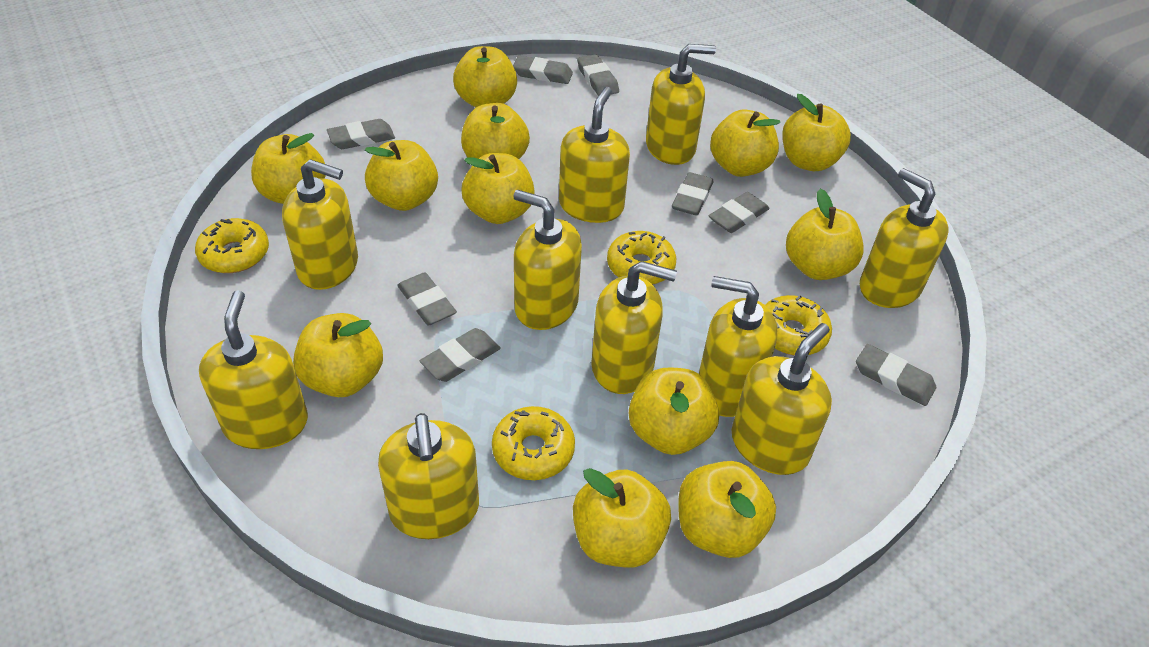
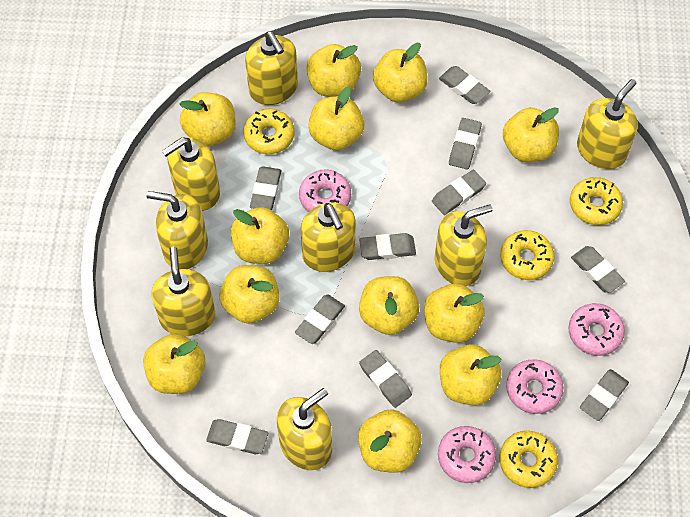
grey eraser: [327,119,395,149] [397,272,457,325] [420,328,501,382] [513,56,573,84] [577,54,619,96] [672,172,714,216] [709,192,770,233] [856,344,936,406] = 8 -> [206,419,268,454] [250,166,281,210] [295,295,345,344] [359,233,416,260] [359,350,412,408] [432,170,486,215] [439,66,490,104] [449,118,482,169] [571,246,625,293] [580,369,629,421] = 10
pink donut: none = 0 -> [299,169,351,212] [438,426,496,483] [506,359,564,414] [568,303,625,356] = 4
yellow soap dispenser: [199,290,308,449] [282,159,358,290] [378,413,479,539] [513,190,582,330] [559,87,630,223] [591,261,677,394] [646,44,716,165] [699,276,778,417] [731,323,832,475] [860,168,949,308] = 10 -> [146,191,208,269] [151,247,215,336] [162,137,220,211] [245,31,298,105] [277,388,332,470] [301,202,356,272] [435,204,493,286] [577,79,638,169] = 8

